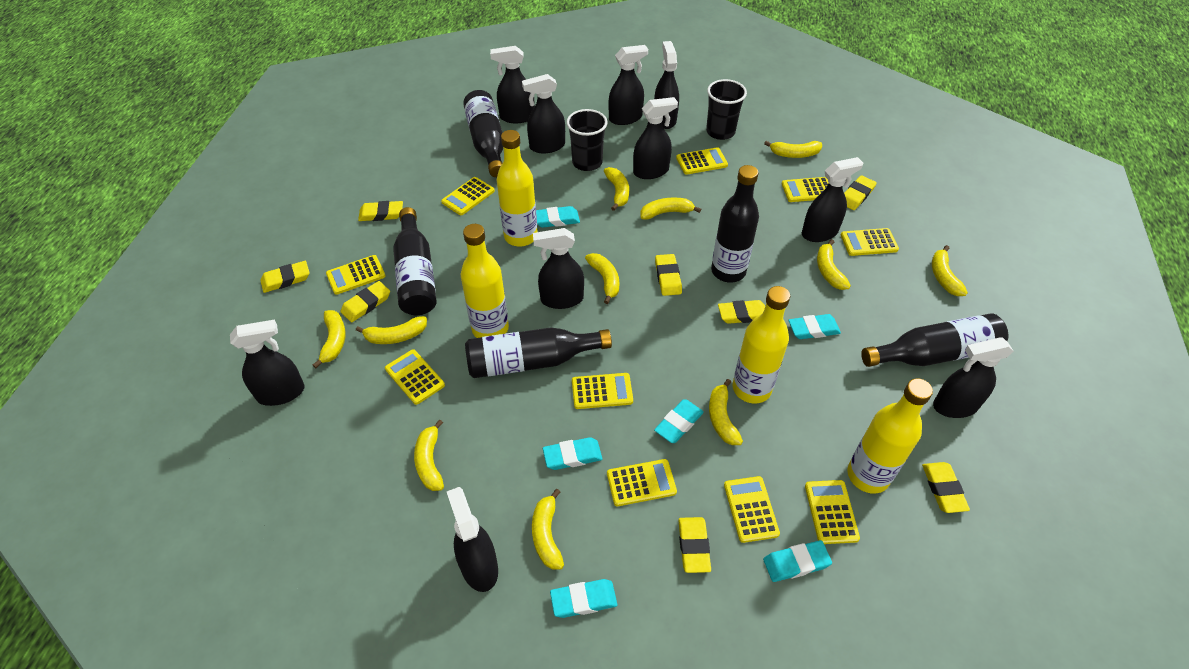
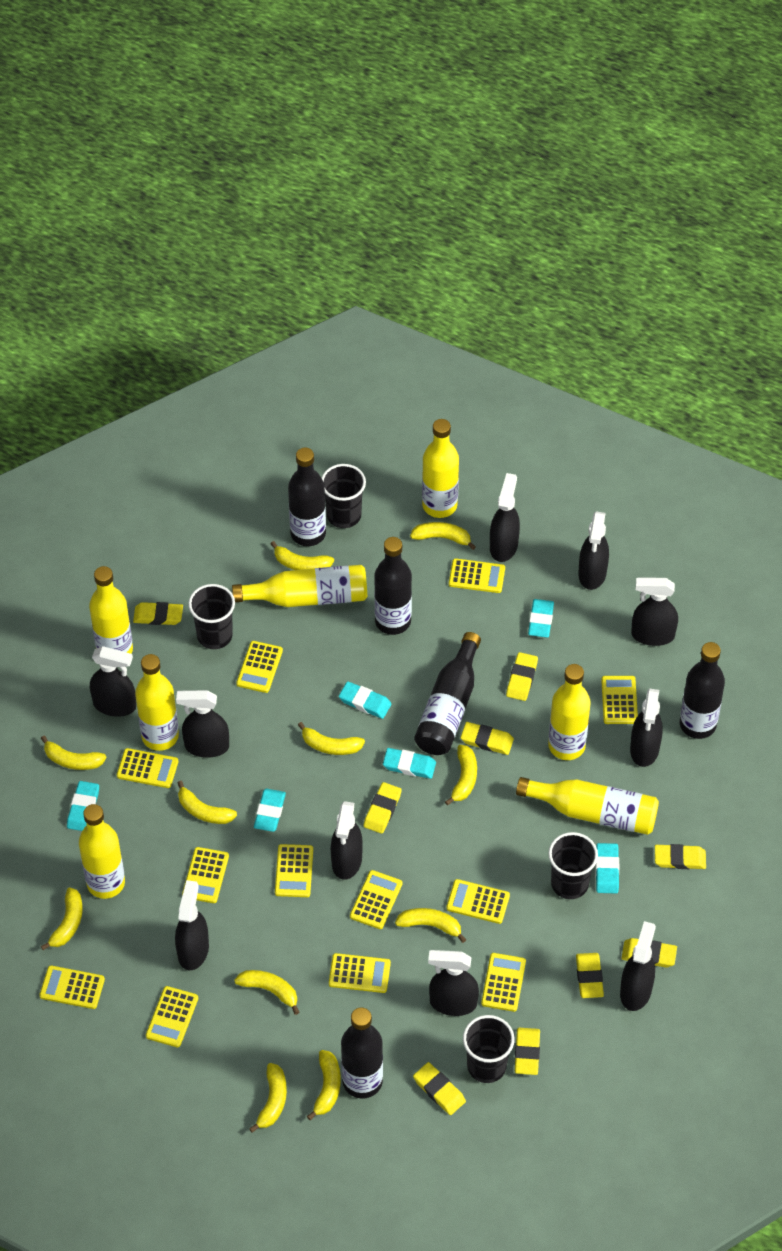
black cup: [567,109,608,171] [706,79,747,140] = 2 -> [188,584,235,649] [322,464,366,528] [463,1015,515,1083] [548,832,598,899] = 4
yellow bottle: [461,224,509,338] [497,130,537,246] [733,286,790,404] [847,378,933,494] = 4 -> [79,804,125,899] [89,566,133,654] [135,654,179,751] [232,565,367,607] [422,419,459,518] [516,777,659,835] [548,664,591,760] = 7
yellow calculator: [326,255,385,295] [385,349,445,405] [441,177,495,215] [572,373,633,409] [607,459,677,506] [676,147,728,175] [724,476,780,543] [781,177,829,202] [805,480,860,544] [841,228,899,256] = 10 -> [39,966,105,1009] [117,748,178,788] [146,986,198,1047] [182,847,229,903] [236,641,283,693] [275,844,313,897] [329,953,391,993] [350,870,402,929] [446,879,510,924] [449,558,505,593] [481,953,526,1012] [601,676,638,724] = 12
yellow eraser: [260,261,310,293] [341,281,390,322] [358,201,403,221] [655,254,682,296] [678,517,711,573] [718,300,765,324] [844,175,877,210] [922,462,970,513] = 8 -> [133,602,183,625] [363,782,402,834] [413,1062,466,1115] [461,722,514,755] [506,652,538,701] [515,1028,540,1075] [576,953,604,998] [622,938,677,968] [655,844,706,869] = 9

